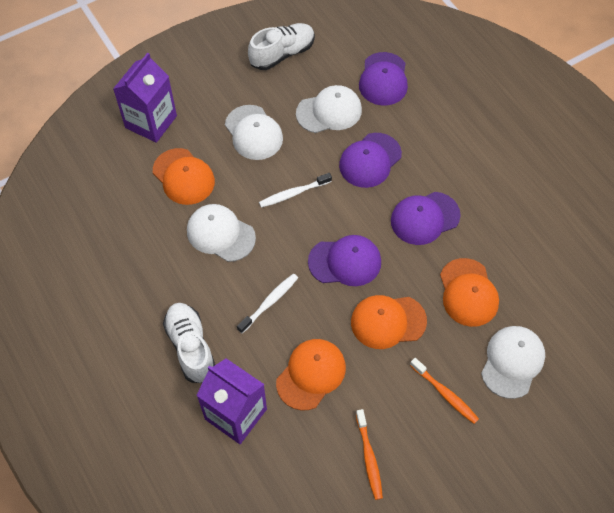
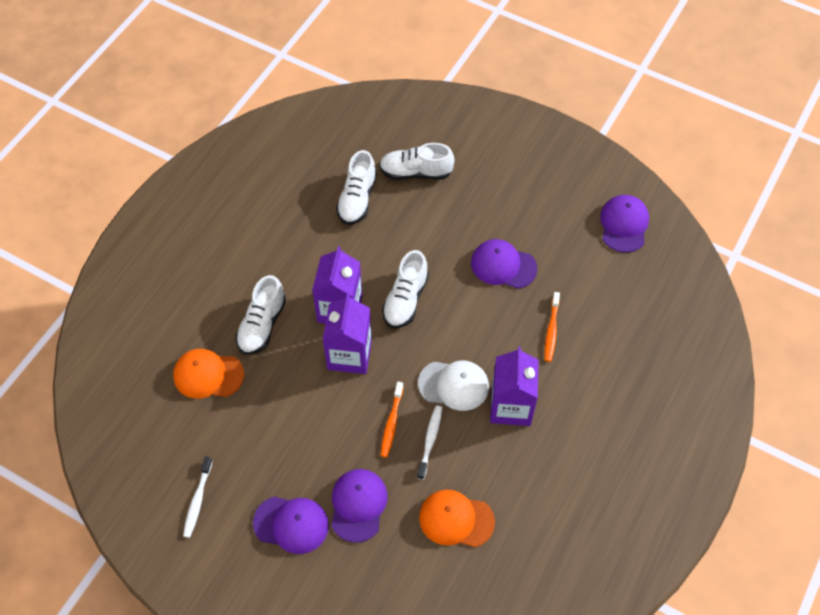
orange cap: [153,148,215,205] [276,339,346,410] [351,295,427,349] [440,258,499,327] = 4 -> [173,349,244,399] [419,490,495,547] = 2
purple carton: [113,53,177,143] [196,358,267,444] = 2 -> [312,246,362,324] [323,293,372,374] [490,347,539,426] = 3
white cap: [187,204,256,262] [225,105,283,160] [296,85,362,133] [481,326,545,399] = 4 -> [418,361,489,411] = 1
white shoe: [163,303,215,383] [248,23,315,70] = 2 -> [236,275,286,355] [336,150,377,225] [379,143,455,180] [382,250,429,328] = 4

